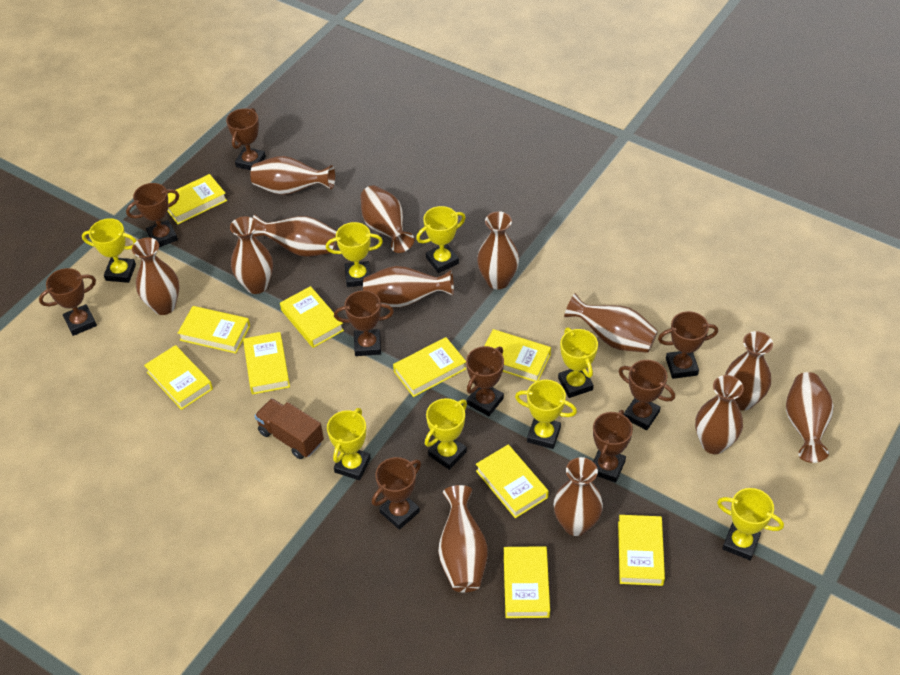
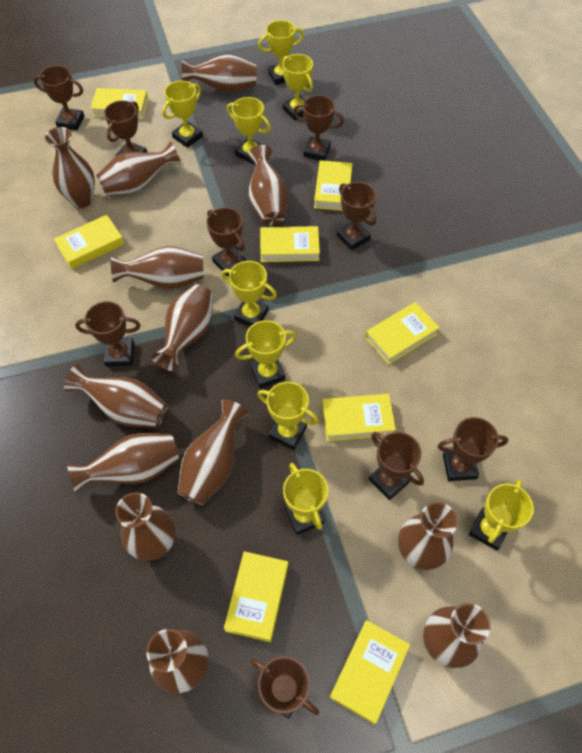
brown truck: [254,398,324,459] = 1 -> none = 0
yellow book: [144,345,213,410] [167,174,227,224] [178,306,250,354] [243,332,290,394] [280,286,344,348] [393,337,466,397] [476,445,548,518] [485,329,551,382] [504,546,550,618] [618,515,665,586] = 10 -> [54,215,124,269] [90,88,148,119] [224,551,288,642] [260,226,320,262] [314,160,352,211] [322,394,396,441] [330,620,410,724] [365,302,440,365] = 8
yellow trophy: [82,218,136,283] [326,222,383,287] [327,408,371,480] [416,206,466,273] [425,398,467,470] [515,380,577,449] [558,327,598,398] [717,488,784,560] = 8 -> [162,81,203,148] [221,261,277,327] [227,97,271,164] [235,320,297,388] [257,382,319,450] [258,20,304,85] [282,54,313,120] [283,463,328,535] [469,479,534,550] = 9

